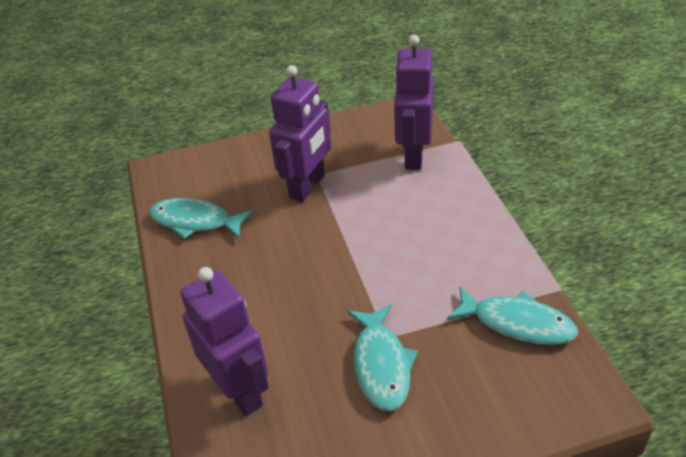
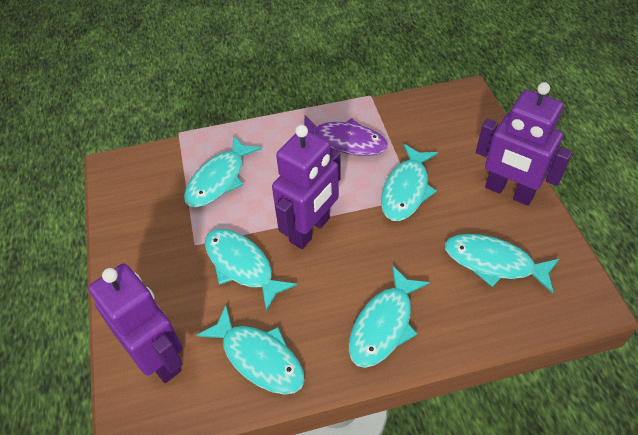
purple fish: none = 0 -> [304,115,388,156] = 1
turquoise fish: [149,198,254,239] [347,304,418,411] [447,286,578,345] = 3 -> [184,136,262,207] [196,306,305,394] [205,229,297,311] [349,265,430,368] [381,144,438,221] [445,234,559,293] = 6

